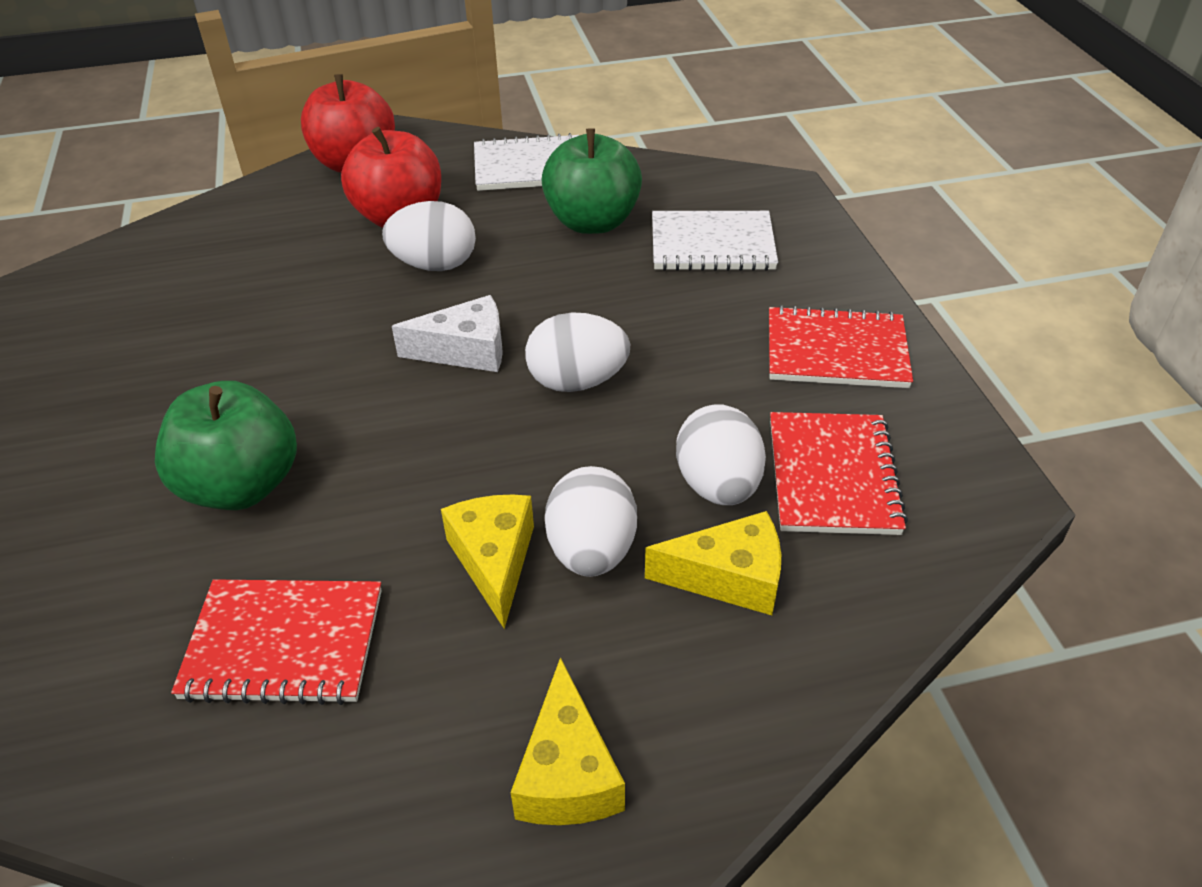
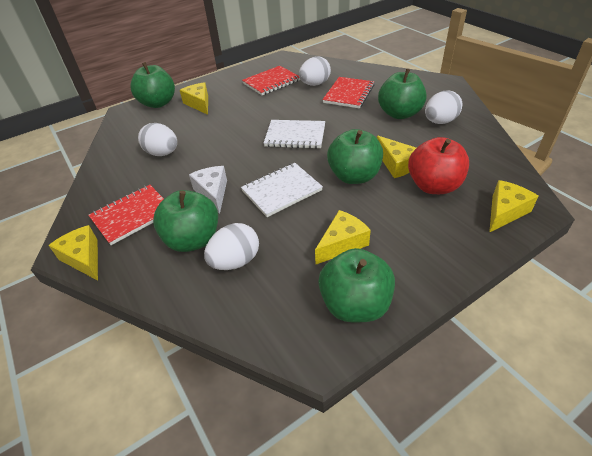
green apple: [155,381,297,510] [541,128,642,234] = 2 -> [130,62,175,108] [153,190,218,252] [318,248,395,322] [327,129,383,184] [378,69,427,119] = 5
red apple: [301,74,395,173] [341,127,441,228] = 2 -> [408,137,469,194] = 1
yellow cheese: [441,495,534,629] [510,657,625,825] [645,511,781,615] = 3 -> [48,225,98,281] [180,82,208,115] [315,210,371,264] [377,136,416,178] [489,180,539,233] = 5

